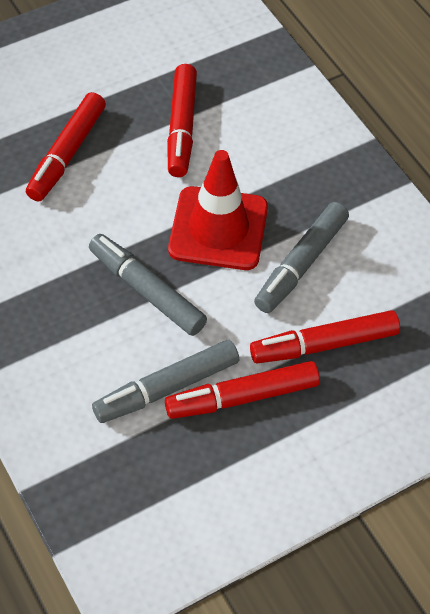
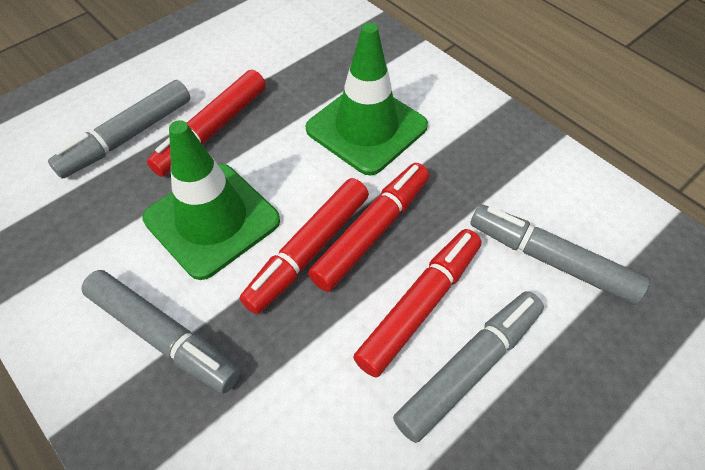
green traffic cone: none = 0 -> [142,120,280,280] [306,23,428,175] = 2
grey marker: [89,234,207,336] [92,340,239,423] [254,202,349,313] = 3 -> [48,80,191,179] [81,270,240,394] [393,291,544,443] [470,204,650,305] = 4
red traffic cone: [168,150,268,270] = 1 -> none = 0

